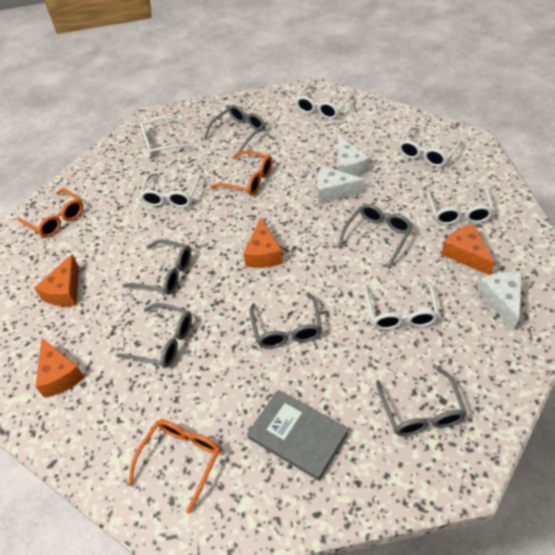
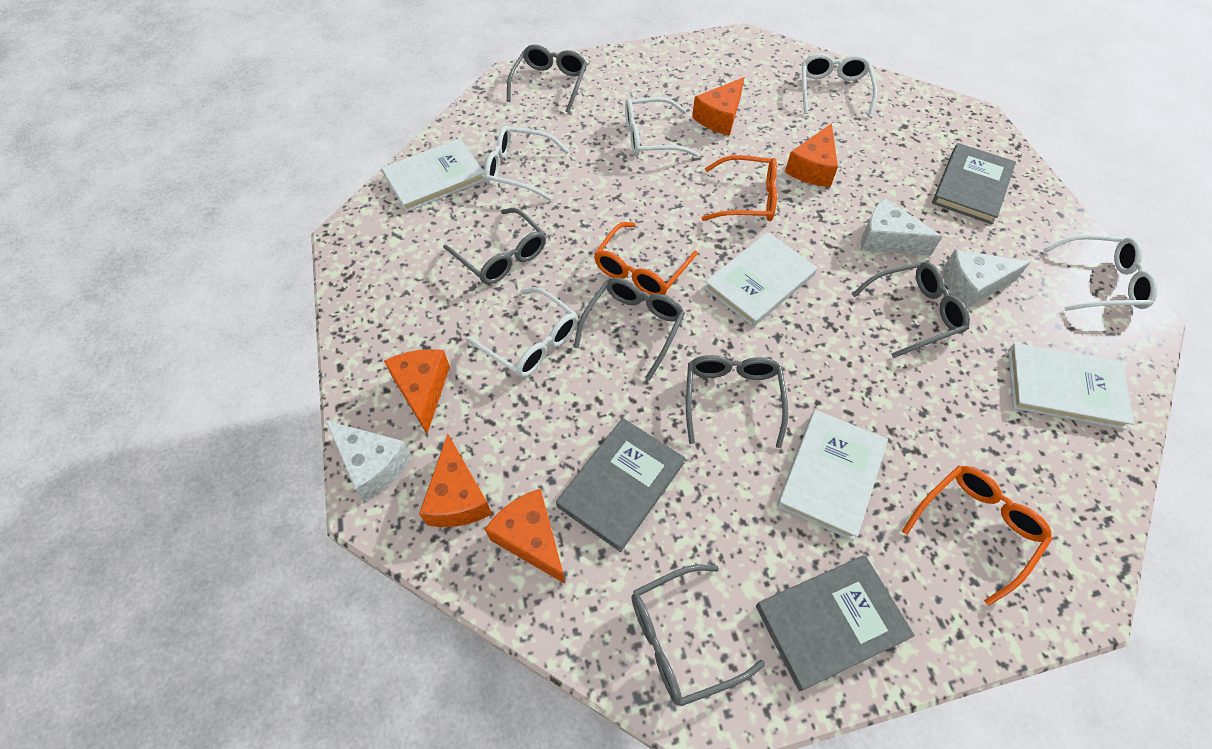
grey book: [247,390,348,481] = 1 -> [556,418,685,552] [756,555,915,692] [932,143,1016,224] = 3
orange cheese: [34,254,79,306] [35,338,85,398] [243,218,283,268] [442,224,495,275] = 4 -> [384,349,450,434] [419,434,492,527] [485,488,565,584] [692,77,745,136] [785,123,838,187] = 5
white book: none = 0 -> [382,138,485,212] [704,232,817,327] [777,410,888,541] [1008,343,1134,430] = 4
white glasses: [139,173,202,208] [140,116,193,157] [295,85,354,119] [364,279,439,330] [398,127,462,167] [426,186,494,225] = 6 -> [466,287,578,378] [484,125,570,201] [625,97,699,157] [802,53,877,117] [1043,234,1158,311] = 5

